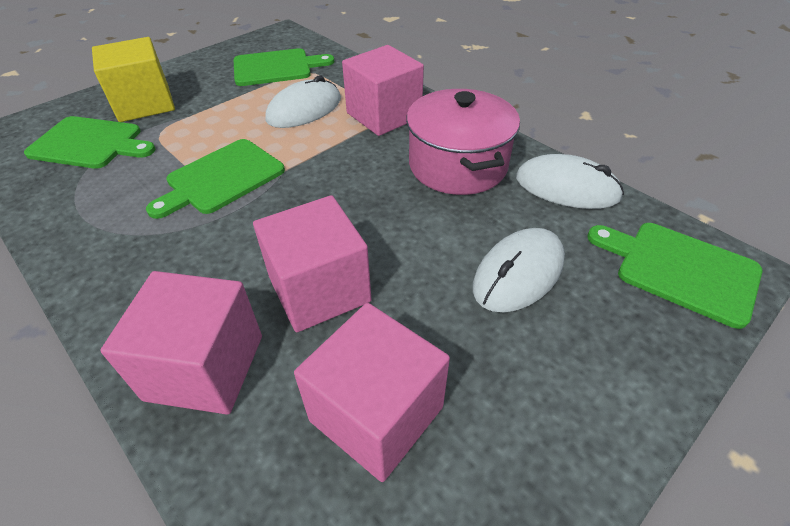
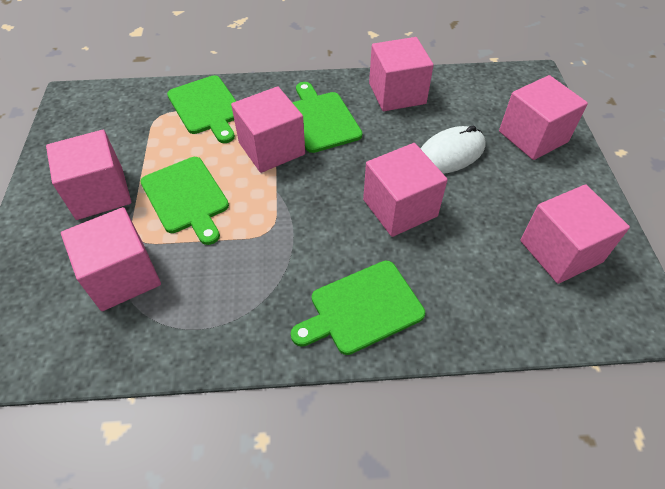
pink cube: [100,271,262,415] [253,195,372,332] [294,303,450,482] [342,45,424,136] = 4 -> [46,130,131,220] [61,207,161,311] [231,86,305,173] [363,143,448,237] [369,37,434,111] [499,75,588,160] [520,184,630,284] = 7
pink pot: [406,89,520,195] = 1 -> none = 0
white mouse: [265,75,341,128] [473,228,565,312] [516,154,624,209] = 3 -> [420,126,486,174] = 1
yellow cube: [92,37,175,122] = 1 -> none = 0

